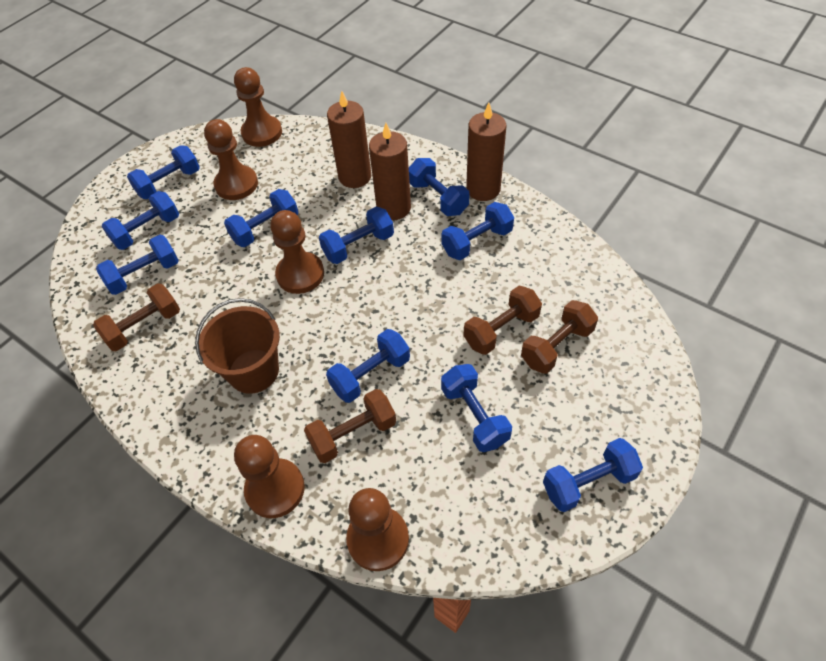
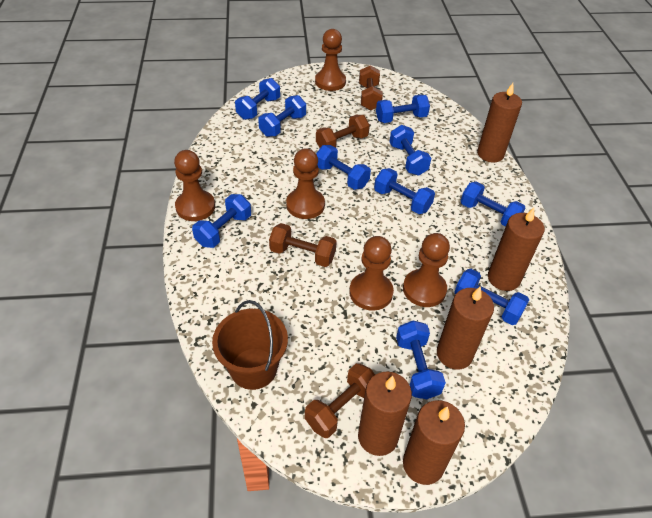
brown candle: [327,91,371,188] [369,123,411,220] [466,103,506,201] = 3 -> [358,371,412,456] [403,400,465,485] [437,286,494,370] [477,83,522,162] [488,208,545,291] = 5

